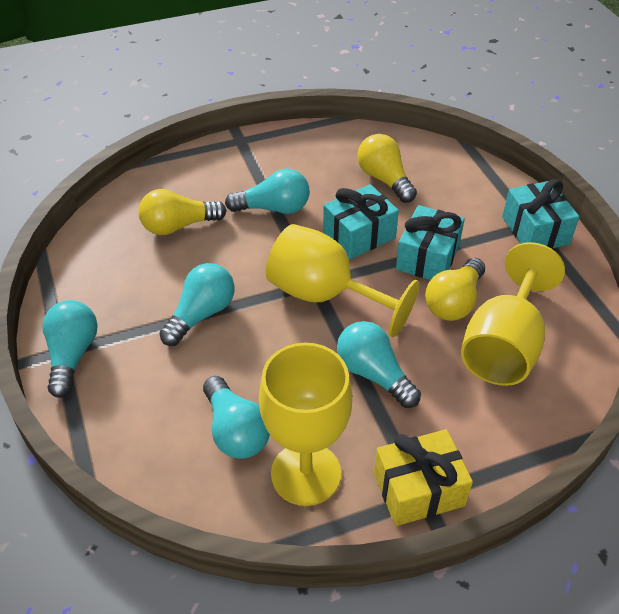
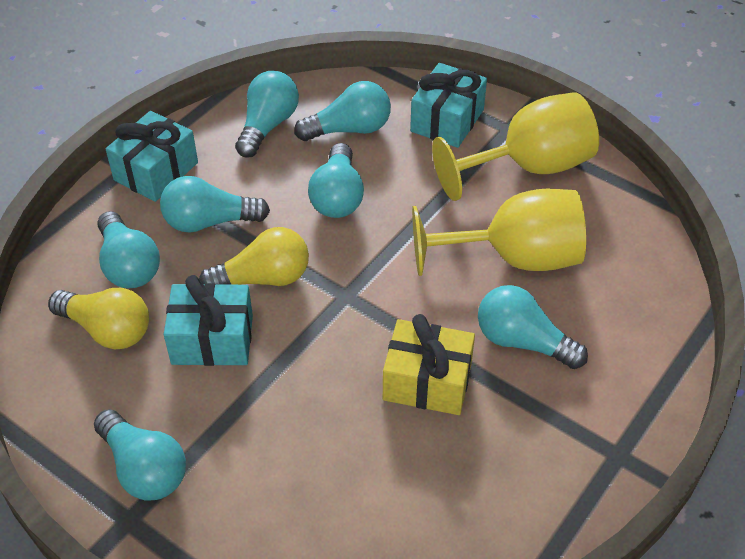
turquoise light bulb: [42,300,98,398] [159,263,235,346] [203,376,270,459] [225,169,310,214] [337,321,421,408] = 5 -> [94,409,186,500] [97,211,160,288] [160,176,270,233] [235,71,299,158] [294,81,391,141] [308,143,364,218] [478,285,588,369] = 7
yellow goblet: [259,343,352,506] [266,224,420,337] [461,242,565,386] = 3 -> [412,189,586,276] [432,92,599,201] = 2
yellow light bulb: [138,189,227,235] [357,134,417,203] [425,258,485,321] = 3 -> [48,288,149,349] [199,227,309,286] = 2

